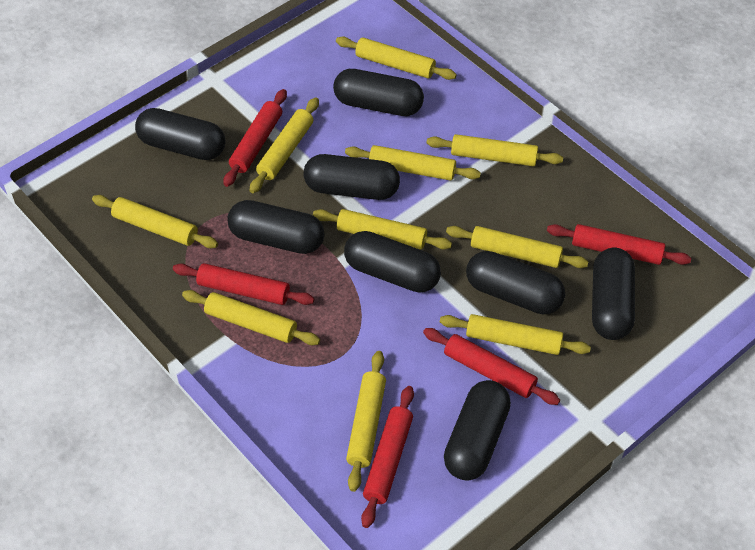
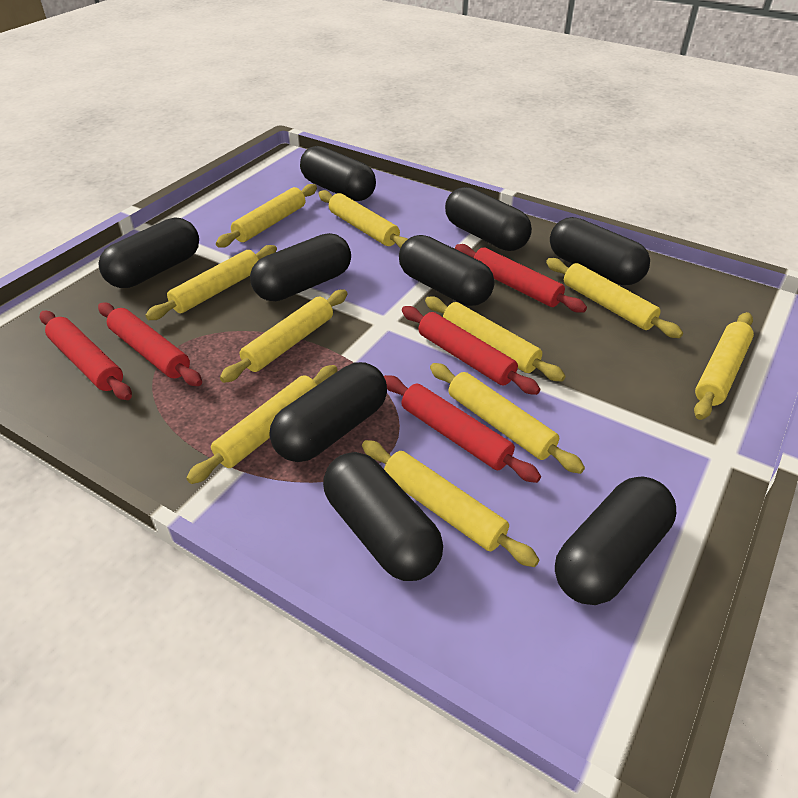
black capsule: [135,108,226,160] [227,200,325,254] [304,154,400,200] [333,69,424,116] [344,231,441,293] [444,380,511,481] [466,251,565,314] [592,248,635,340] = 8 -> [99,217,199,288] [250,233,351,301] [270,362,387,462] [300,146,376,201] [323,452,443,581] [399,235,494,306] [445,187,532,251] [550,217,650,285] [555,476,676,605] = 9

